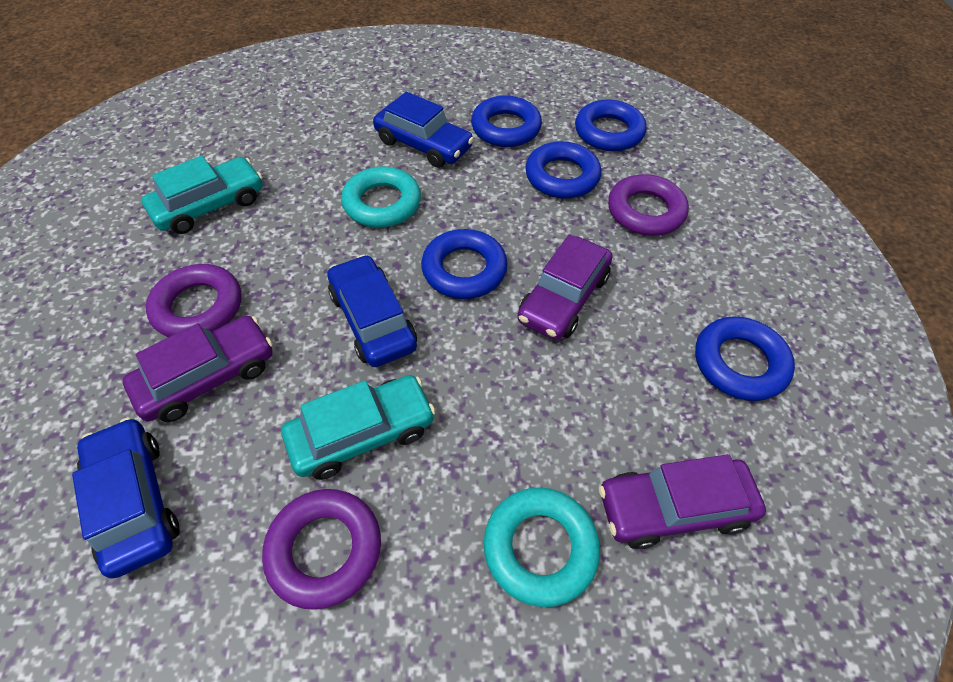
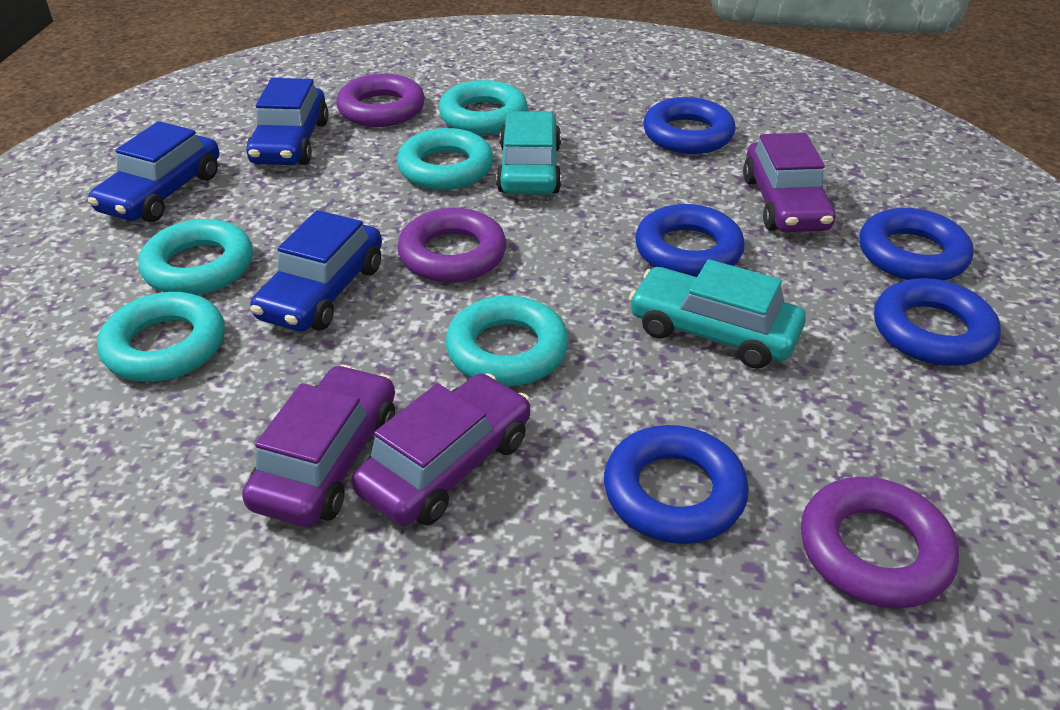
turquoise ring: [341,166,421,227] [483,487,600,607] = 2 -> [97,292,225,382] [138,219,253,295] [397,128,494,190] [439,80,528,135] [445,295,569,386] = 5

